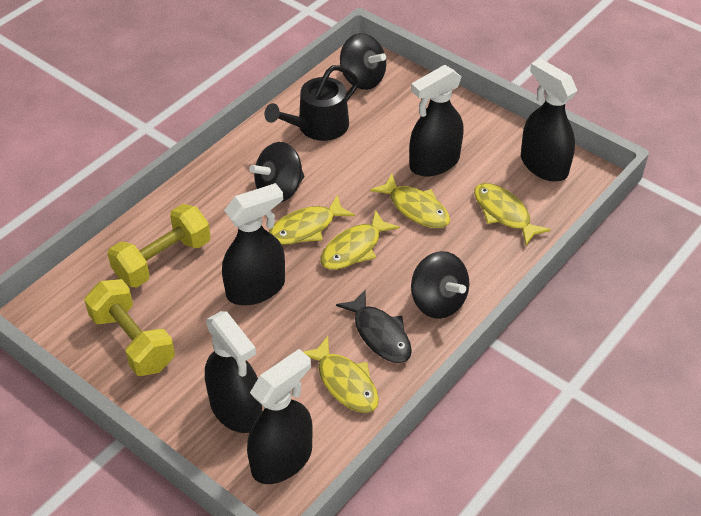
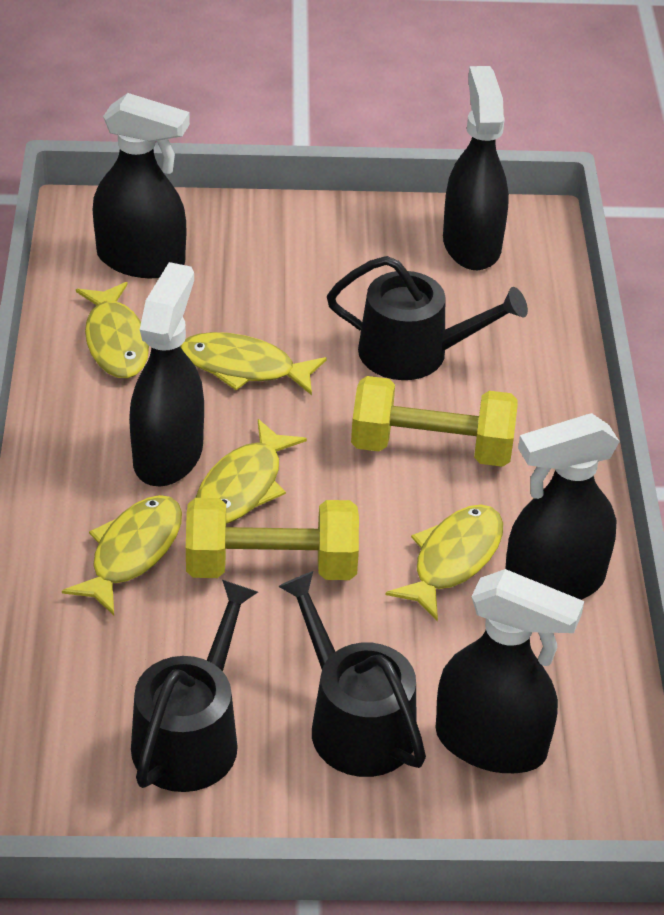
black fish: [336,289,412,363] = 1 -> none = 0
black spinning top: [249,142,304,203] [340,33,386,90] [411,251,469,319] = 3 -> none = 0
black watering can: [264,65,359,141] = 1 -> [131,580,258,792] [278,571,426,777] [327,256,528,380] = 3

